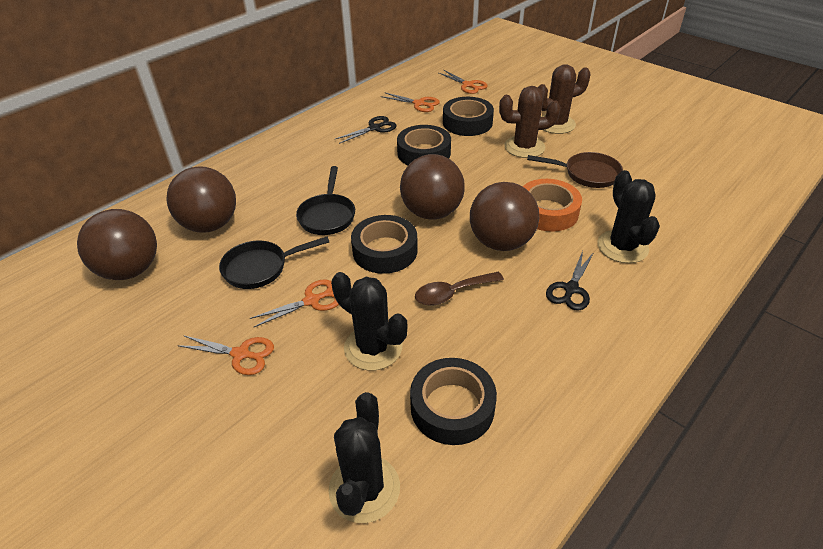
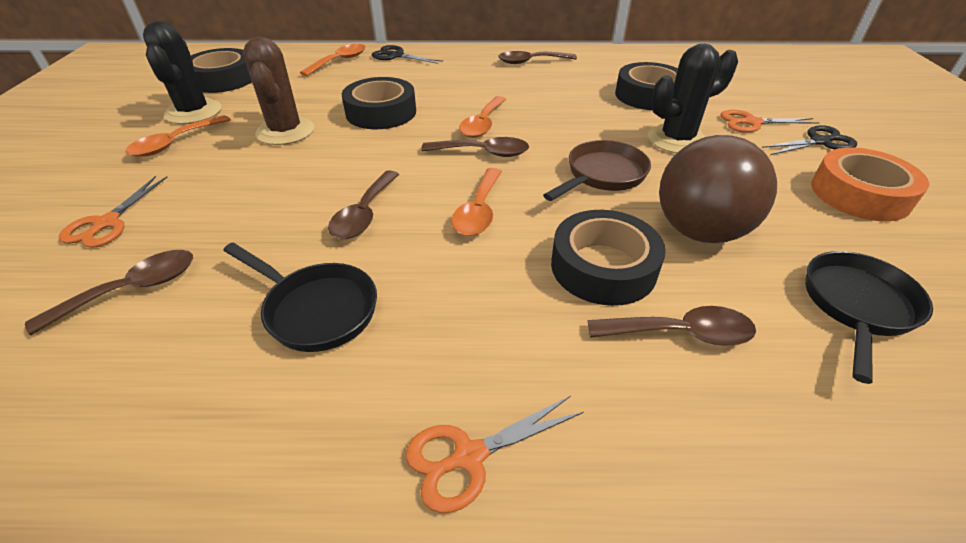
black cactus: [329,392,400,523] [331,272,407,371] [597,170,660,263] = 3 -> [143,21,221,124] [648,44,738,153] = 2
brown ball: [77,209,157,280] [166,166,236,232] [400,154,465,219] [470,182,539,251] = 4 -> [659,135,777,243] = 1
brown cactus: [499,86,561,158] [538,65,591,134] = 2 -> [243,37,314,145] = 1
brown spoon: [415,271,504,306] = 1 -> [25,250,193,335] [328,170,399,239] [421,137,529,157] [498,51,577,64] [587,306,756,346] = 5
orange scissors: [177,335,274,375] [250,279,339,327] [381,92,440,112] [439,70,488,94] = 4 -> [59,176,167,248] [406,396,584,513] [720,110,820,133] = 3
orange spoon: none = 0 -> [125,115,231,157] [300,44,365,76] [451,168,502,236] [459,96,507,138] = 4

